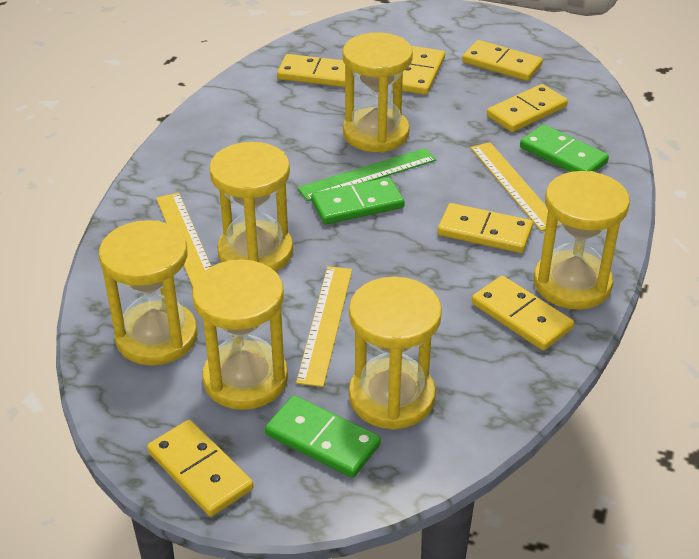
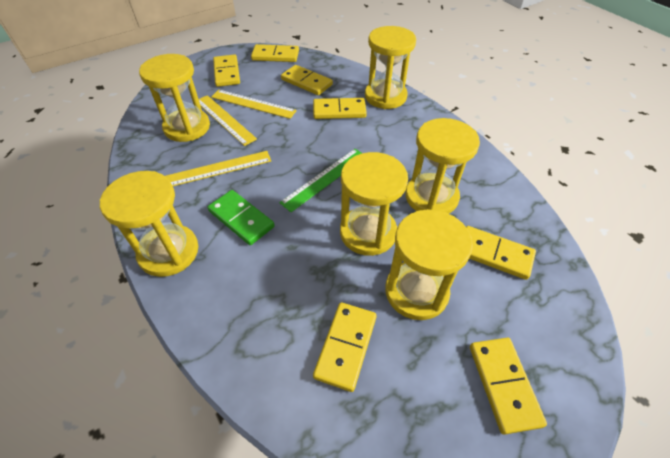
green domino: [265,395,381,478] [311,177,405,225] [520,124,609,172] = 3 -> [207,190,275,245] = 1

